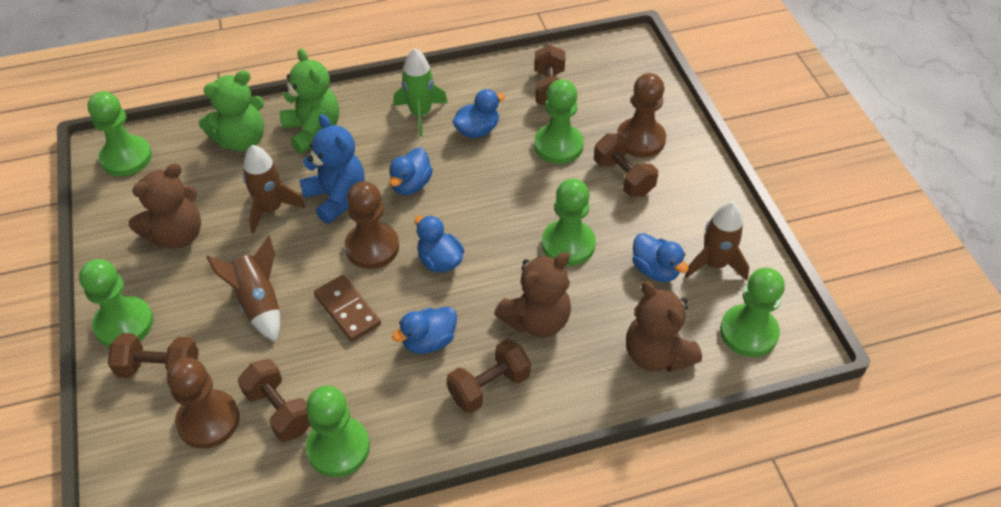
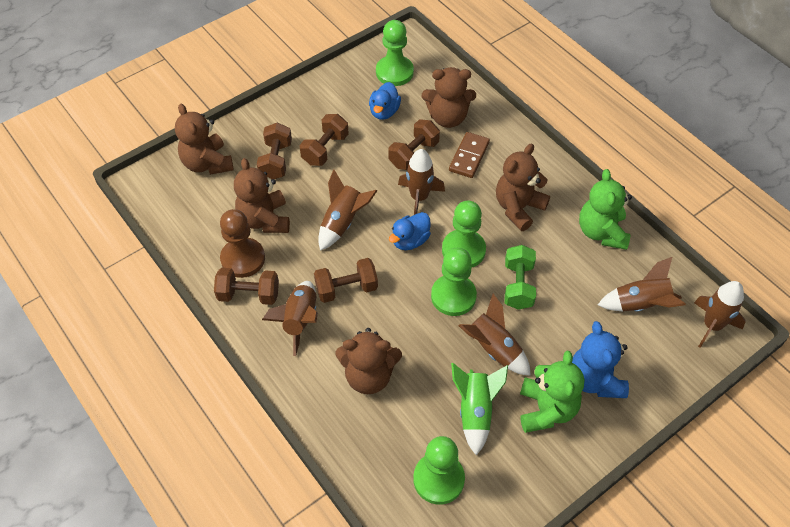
blue duck: [389,148,433,195] [392,307,457,354] [415,215,464,272] [452,89,505,138] [632,233,689,282] = 5 -> [369,82,401,120] [389,212,431,250] = 2
brown pawn: [167,358,240,449] [344,181,399,269] [617,73,666,158] = 3 -> [220,209,265,278] = 1
brown rocket: [206,236,280,342] [243,145,305,234] [685,201,749,281] = 3 -> [262,281,318,356] [318,169,377,250] [398,149,445,215] [458,294,531,376] [598,257,686,312] [694,281,746,348] = 6
brown teddy bear: [129,163,201,248] [494,252,571,337] [626,281,702,372] = 3 -> [175,104,234,175] [234,158,290,233] [335,328,402,394] [422,67,476,128] [496,143,550,231] = 5
green dumbbell: none = 0 -> [505,245,536,310] = 1
green pawn: [79,259,153,347] [88,91,152,176] [306,386,370,477] [534,79,584,164] [542,179,596,266] [720,268,785,357] = 6 -> [376,20,414,86] [413,436,465,505] [431,248,477,316] [442,201,486,268] = 4

